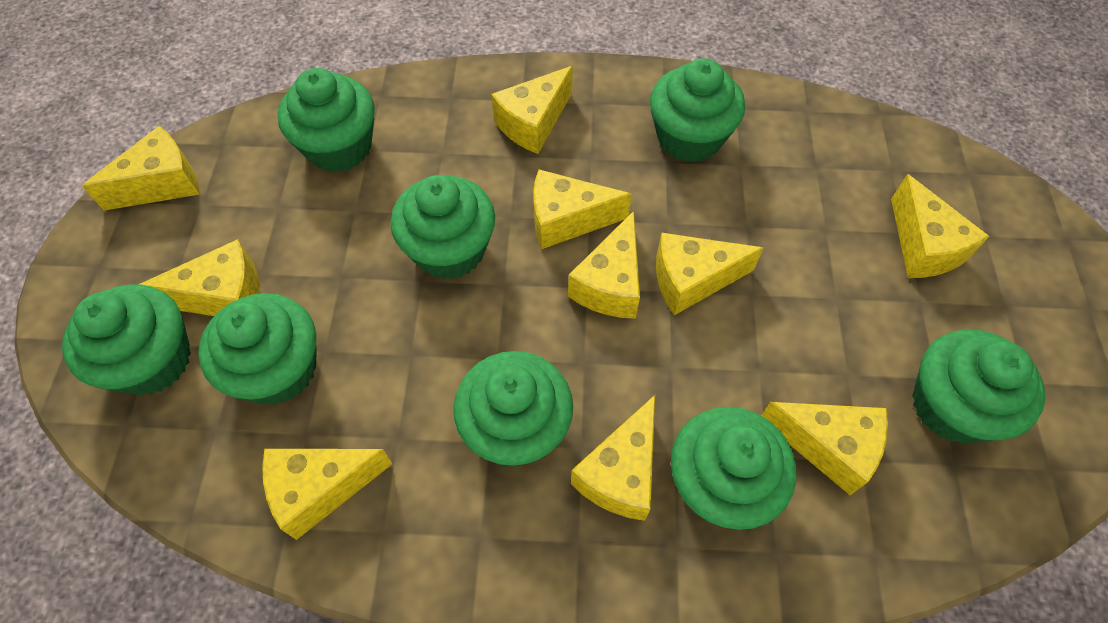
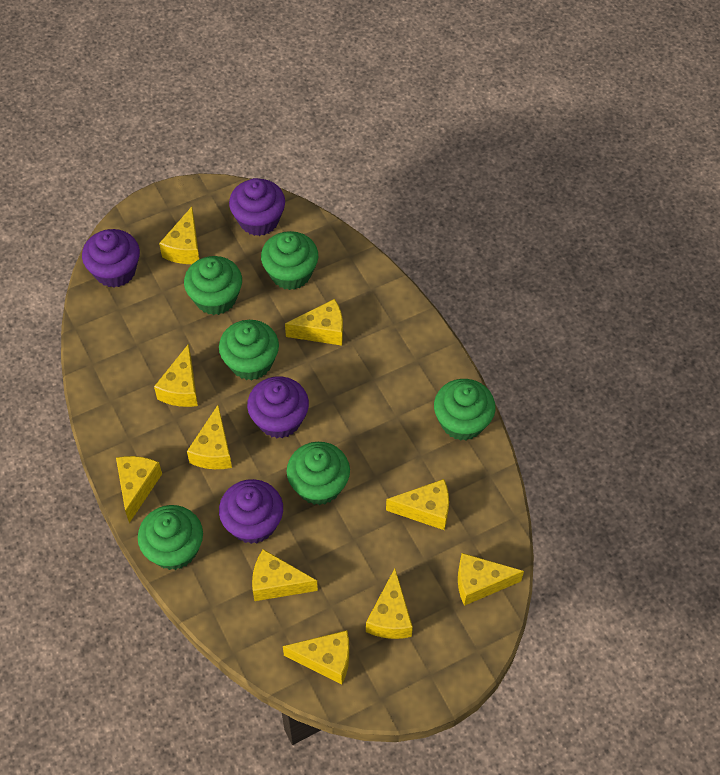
green cupcake: [62,284,191,396] [198,293,317,405] [278,68,375,172] [391,175,495,279] [453,351,573,467] [650,58,745,162] [671,407,796,530] [912,329,1045,443] = 8 -> [138,505,203,570] [184,256,242,315] [219,320,279,380] [261,231,318,290] [287,442,350,505] [434,379,496,441] = 6
purple cupcake: none = 0 -> [82,229,140,288] [219,479,283,544] [229,178,285,236] [247,376,309,438] = 4

